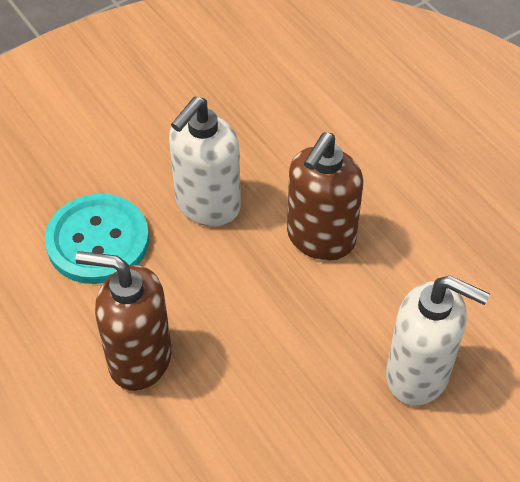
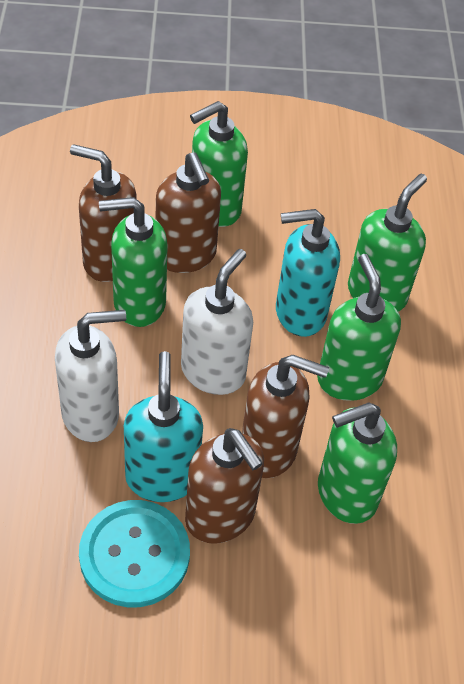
brown soap dispenser: [75,251,172,391] [287,132,363,261] = 2 -> [70,144,136,282] [156,153,221,273] [185,428,264,544] [242,355,329,478] = 4
green soap dispenser: none = 0 -> [99,197,168,327] [190,101,248,227] [317,254,401,401] [318,403,397,524] [348,174,427,312] = 5
turquoise soap dispenser: none = 0 -> [124,351,203,502] [276,209,340,337] = 2

